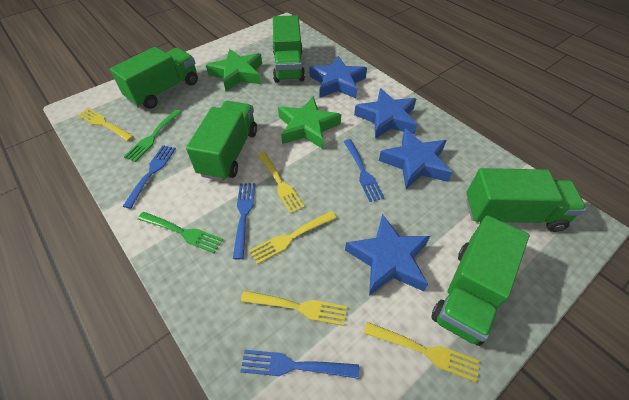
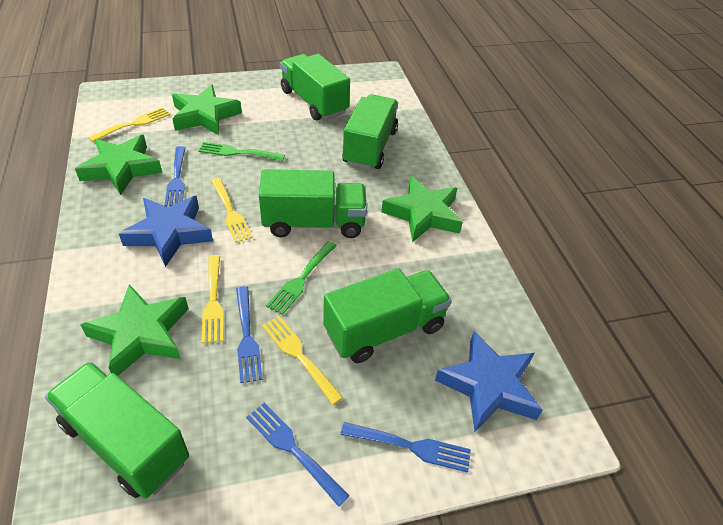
blue star: [310,56,367,98] [345,214,430,296] [354,88,417,139] [379,129,452,189] = 4 -> [119,196,213,267] [435,331,542,432] = 2
green star: [206,49,262,91] [278,96,341,149] = 2 -> [75,135,162,195] [81,284,189,376] [172,85,242,135] [382,176,463,242] = 4
yellow fork: [78,108,134,141] [241,291,347,326] [249,211,337,264] [257,151,305,214] [364,322,480,383] = 5 -> [88,107,170,142] [201,255,224,343] [211,178,253,243] [262,316,343,405] = 4

